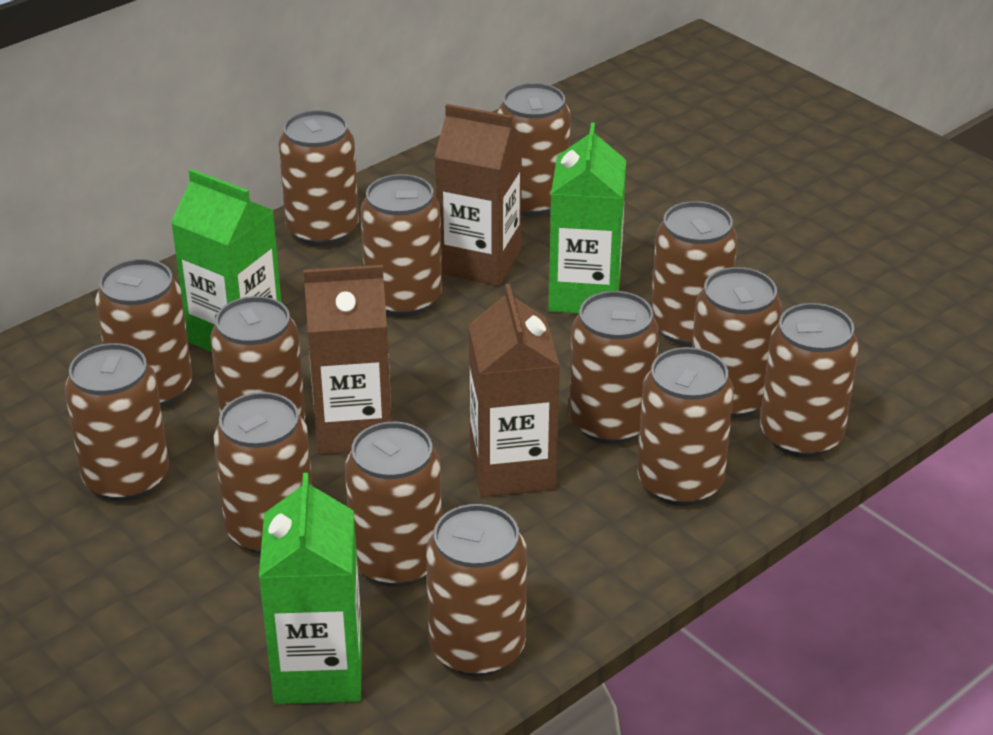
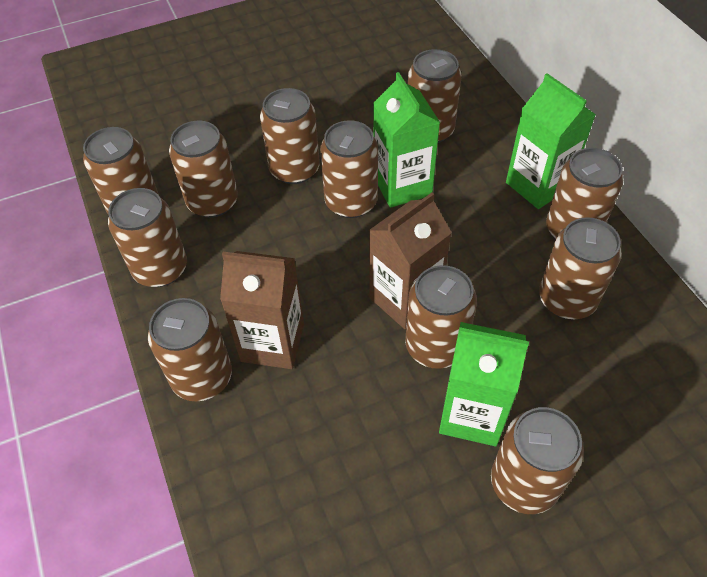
brown can: [65,343,169,501] [95,259,192,407] [210,296,305,421] [214,392,312,554] [279,110,359,246] [345,422,442,587] [360,174,442,317] [426,504,527,676] [497,83,571,217] [569,291,659,444] [637,347,734,506] [651,201,738,346] [692,267,782,419] [760,303,859,458] = 14 -> [83,127,159,215] [108,188,187,287] [148,298,232,401] [169,121,238,218] [260,88,320,184] [320,120,378,218] [405,265,477,369] [408,49,462,143] [491,407,584,514] [539,217,622,319] [546,148,623,239] = 11
brown carton: [304,265,392,454] [435,104,522,286] [469,284,560,497] = 3 -> [220,251,304,369] [369,193,452,329] = 2

